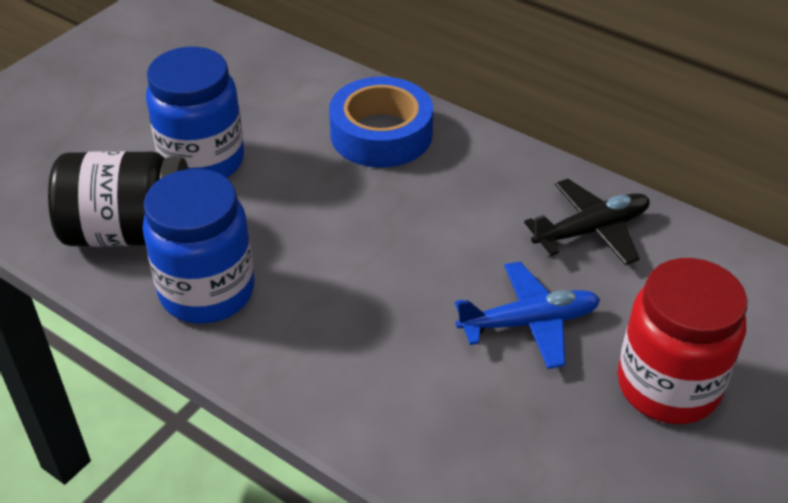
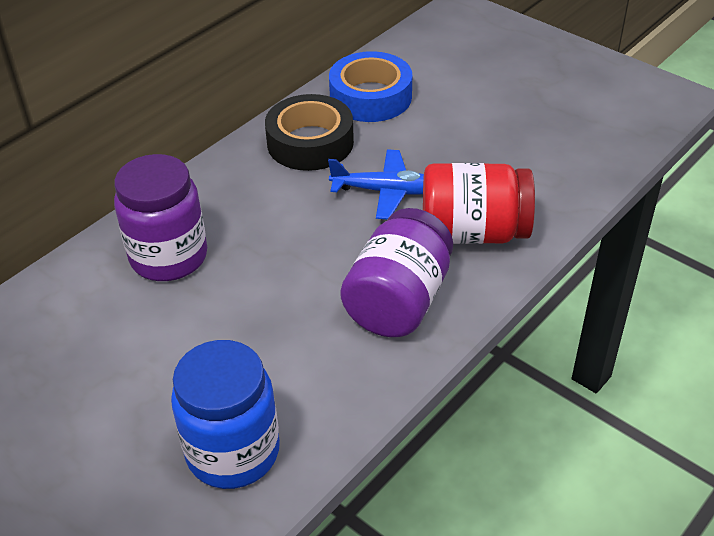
black jar: [48,151,189,247] = 1 -> none = 0
black plane: [524,179,650,265] = 1 -> none = 0
black tape: none = 0 -> [265,94,354,171] = 1
blue jar: [143,169,255,324] [146,47,244,178] = 2 -> [171,340,280,489] = 1
purple jar: none = 0 -> [114,154,207,281] [340,208,453,337] = 2

